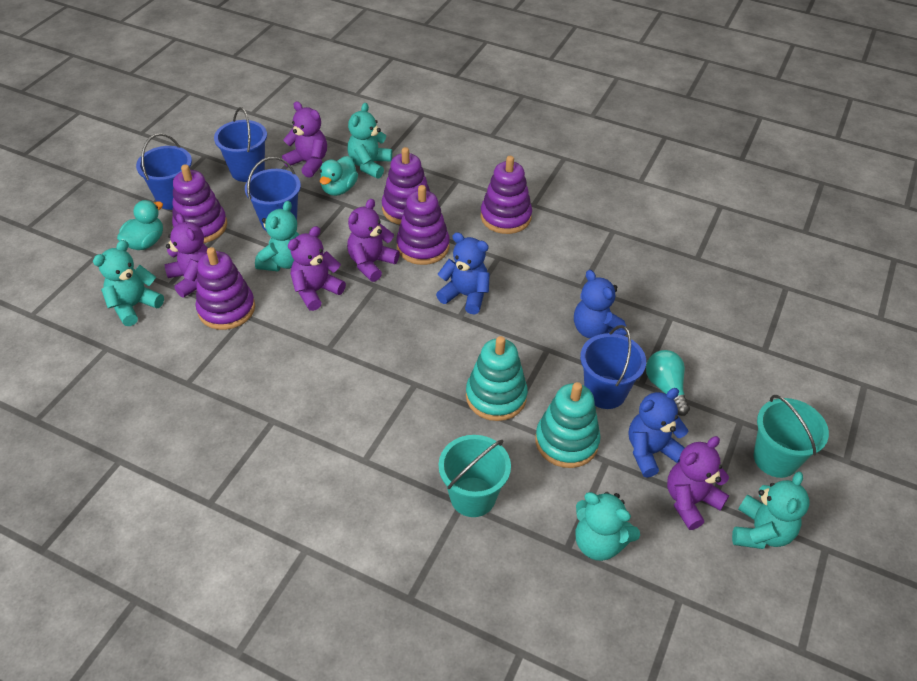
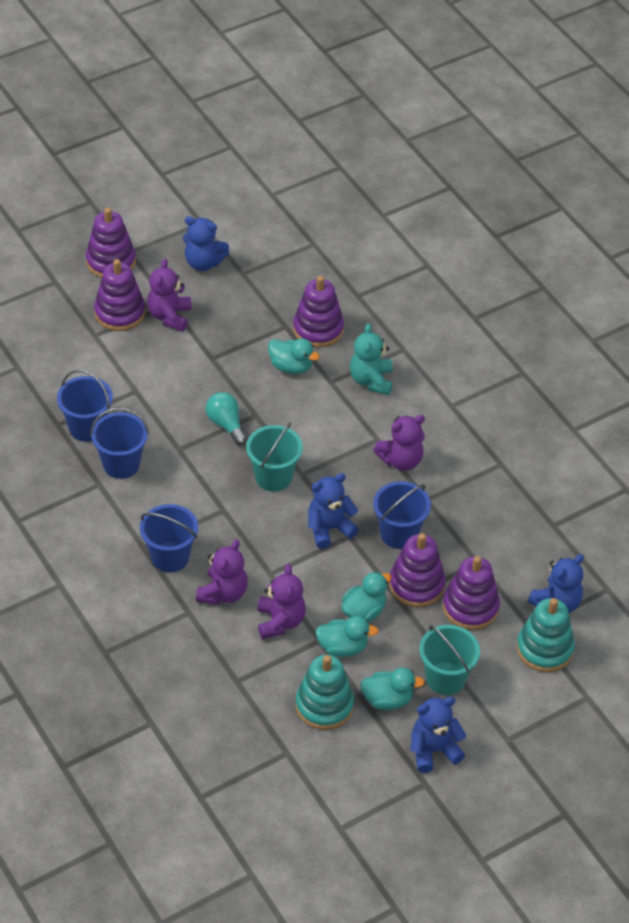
blue teddy bear: [436,232,490,315] [574,270,627,339] [628,388,688,478] = 3 -> [183,216,229,271] [308,473,359,549] [411,697,466,773] [528,554,584,613] = 4
purple teddy bear: [165,213,208,298] [282,101,327,178] [288,226,346,311] [347,199,400,282] [667,436,729,530] = 5 -> [147,259,192,331] [196,540,248,605] [257,564,306,639] [373,415,425,471] = 4
turquoise duck: [117,200,163,250] [320,156,358,196] = 2 -> [268,338,320,374] [315,616,378,657] [341,572,392,622] [360,667,425,710] = 4
turquoise teddy bear: [93,240,164,326] [255,201,299,271] [348,103,392,179] [575,492,640,561] [732,472,809,549] = 5 -> [350,323,393,395] = 1

